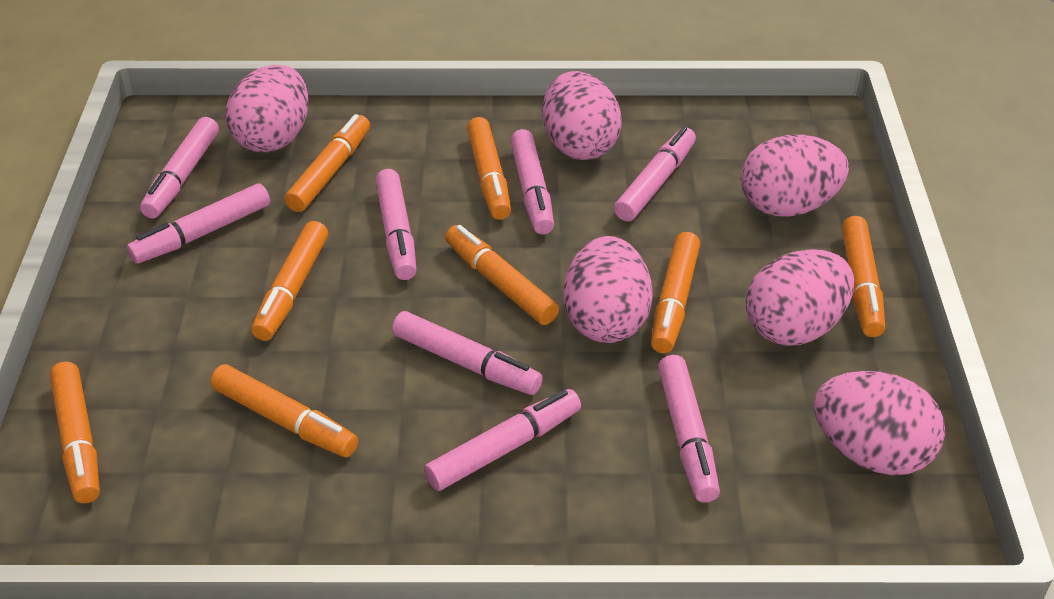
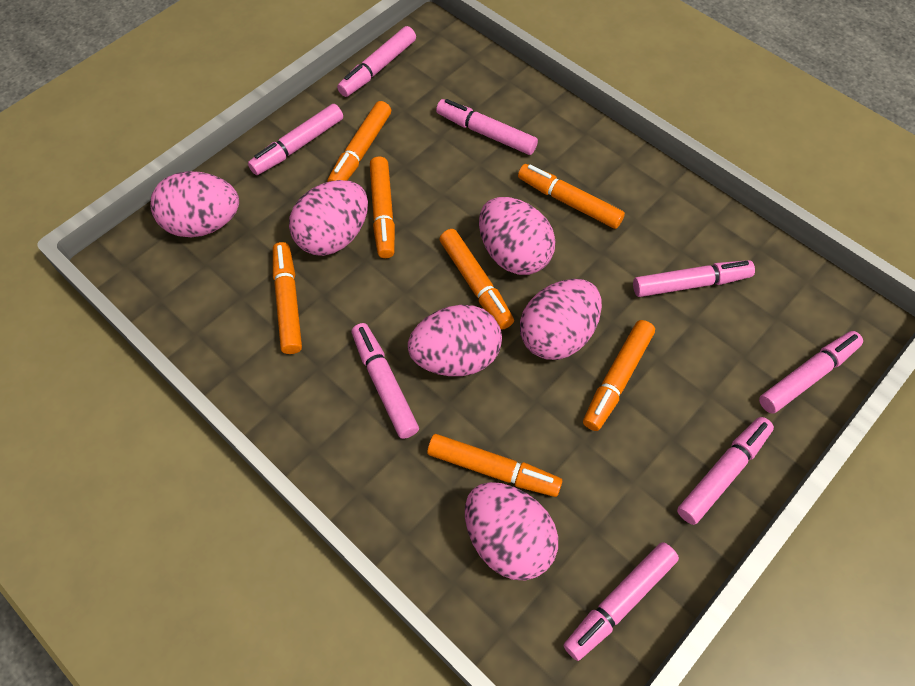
orange marker: [50,361,100,504] [210,364,358,458] [251,221,328,341] [285,114,370,212] [445,225,559,325] [467,117,511,220] [651,232,700,353] [842,216,885,337] = 8 -> [273,242,302,354] [327,101,391,182] [370,156,395,258] [427,434,562,497] [439,229,514,329] [518,164,625,229] [583,320,655,431] = 7

